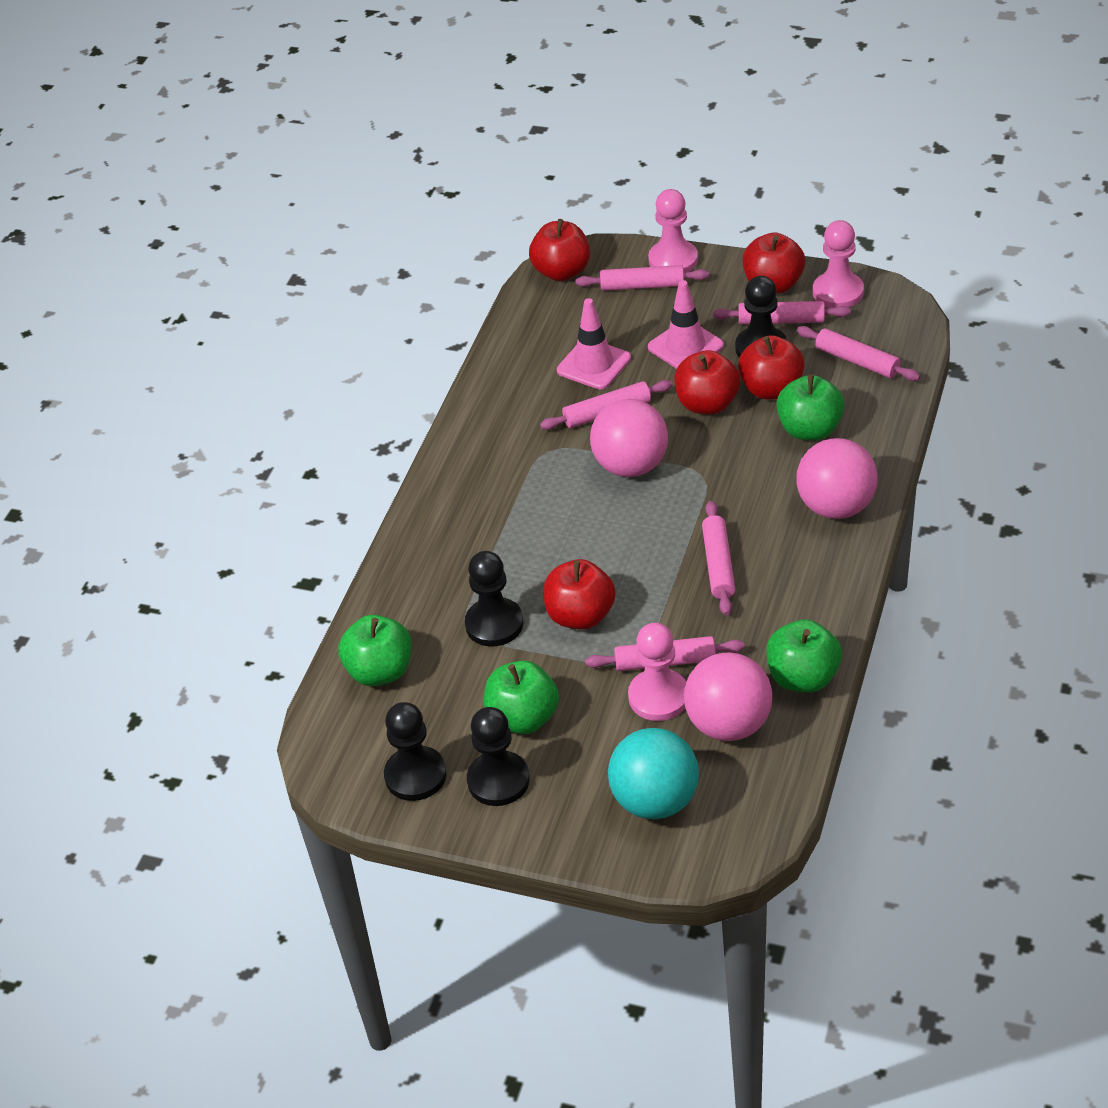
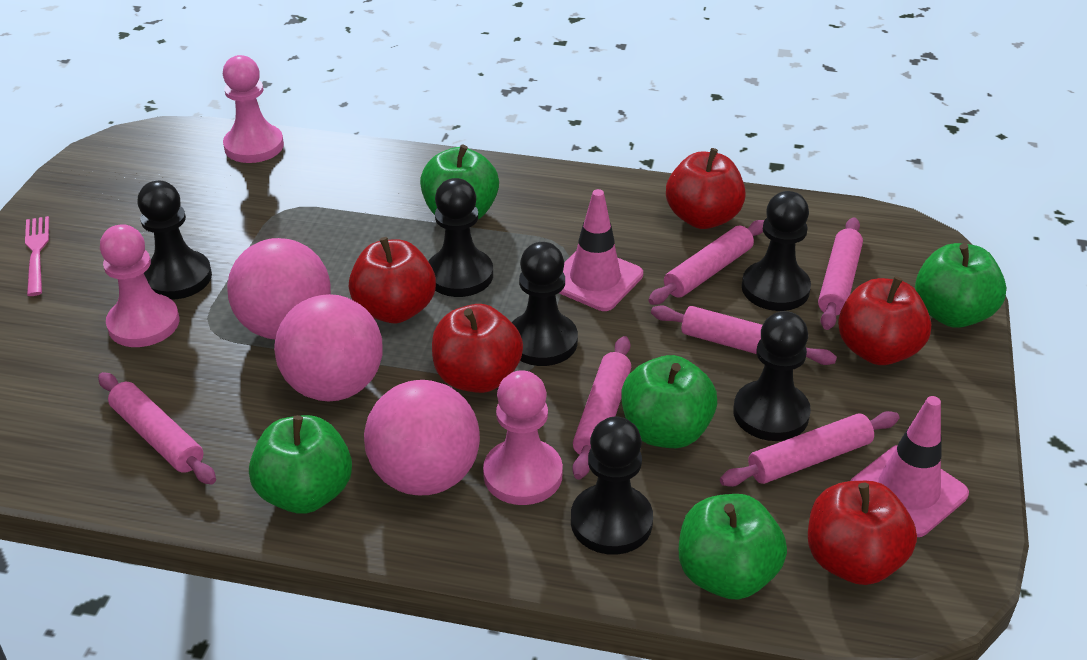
black pawn: [384,702,447,801] [465,551,524,646] [467,707,530,806] [735,276,787,357] = 4 -> [137,181,212,300] [428,178,493,297] [512,242,578,366] [571,416,653,555] [733,311,811,441] [742,191,811,311] = 6
green apple: [338,615,412,686] [484,661,559,734] [766,619,842,692] [776,374,845,440] = 4 -> [249,415,352,514] [420,144,499,219] [621,355,717,448] [679,494,787,600] [915,243,1006,328] = 5
pink fork: none = 0 -> [25,216,49,296] = 1
turquoise ball: [608,728,699,819] = 1 -> none = 0

